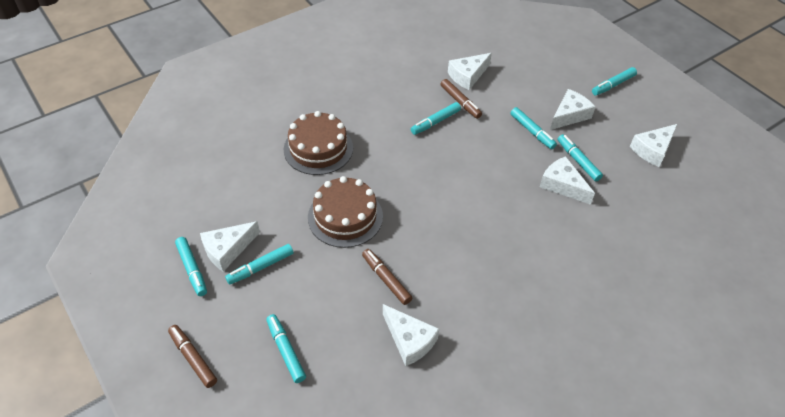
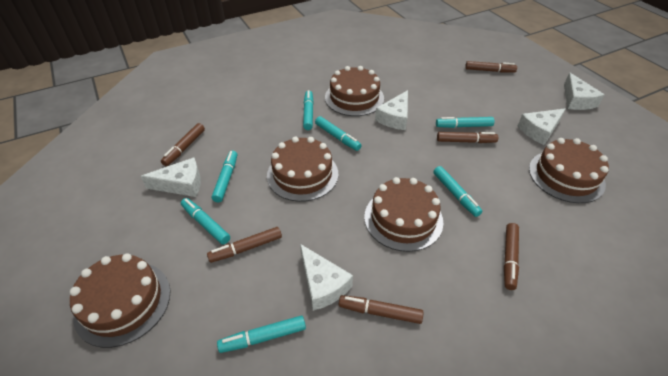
brown cake: [284,111,353,175] [308,176,383,248] = 2 -> [70,253,170,348] [267,136,338,202] [325,66,384,116] [364,177,443,252] [529,138,609,203] = 5
brown marker: [168,325,217,388] [362,249,412,305] [441,79,482,119] = 3 -> [161,123,205,166] [207,227,282,263] [339,295,423,324] [437,132,498,143] [465,61,517,72] [504,223,519,290] = 6
white cheese: [200,221,260,272] [383,304,439,366] [448,53,492,90] [540,156,595,205] [550,89,596,130] [630,124,677,167] = 6 -> [141,157,201,197] [300,244,353,311] [375,90,408,130] [518,108,566,145] [564,72,605,110] = 5

